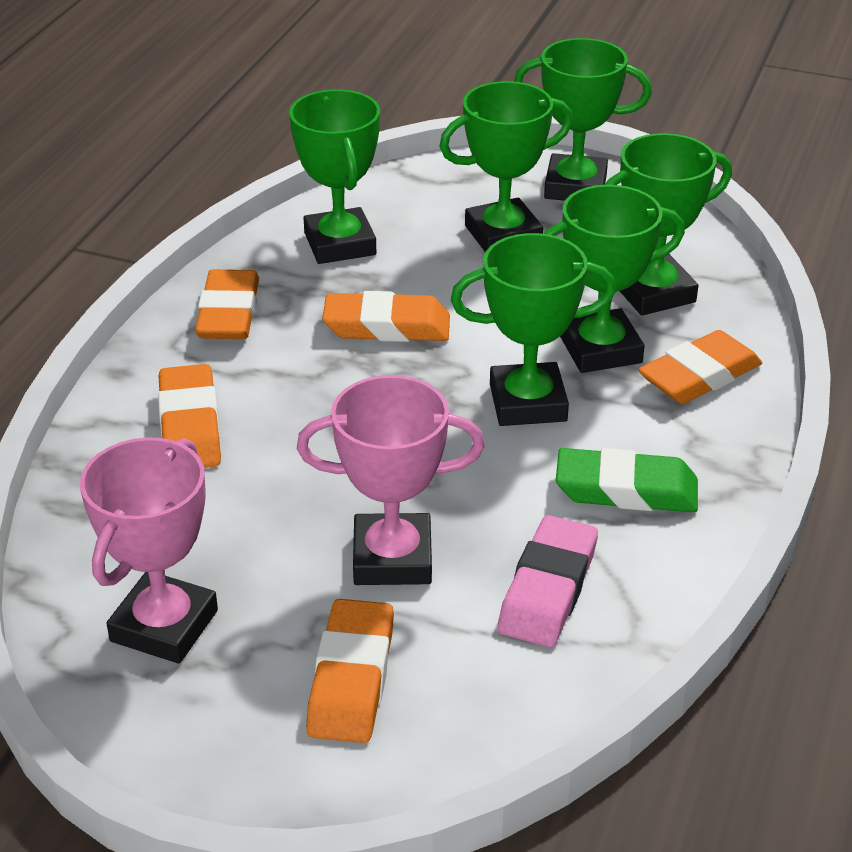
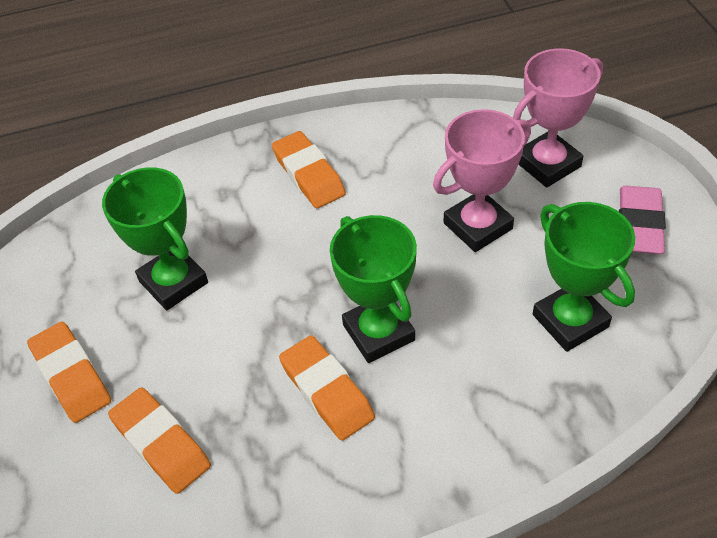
green eraser: [556,448,698,512] = 1 -> none = 0
green trophy: [289,89,380,264] [439,81,573,252] [451,233,616,426] [514,38,652,201] [543,185,685,373] [604,133,732,316] = 6 -> [102,167,208,310] [330,215,417,363] [533,202,635,352] = 3
orange eraser: [158,364,221,468] [195,269,259,339] [306,599,394,743] [322,291,450,342] [638,330,762,404] = 5 -> [27,322,111,423] [108,387,211,494] [272,131,346,208] [279,335,375,441] = 4

